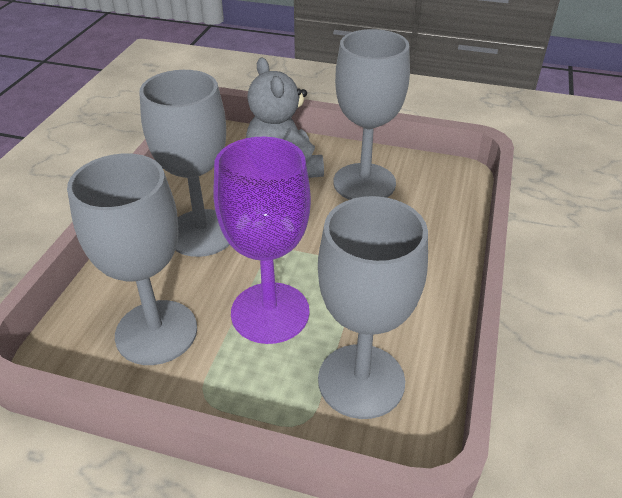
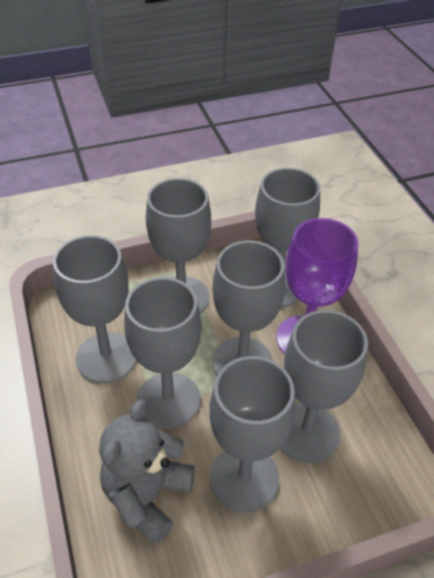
grey goblet: [67,153,197,365] [139,70,230,257] [318,196,428,419] [333,29,410,200] = 4 -> [53,235,136,383] [124,277,201,429] [146,178,211,314] [209,356,295,512] [212,241,285,375] [255,168,320,307] [280,310,368,463] = 7

